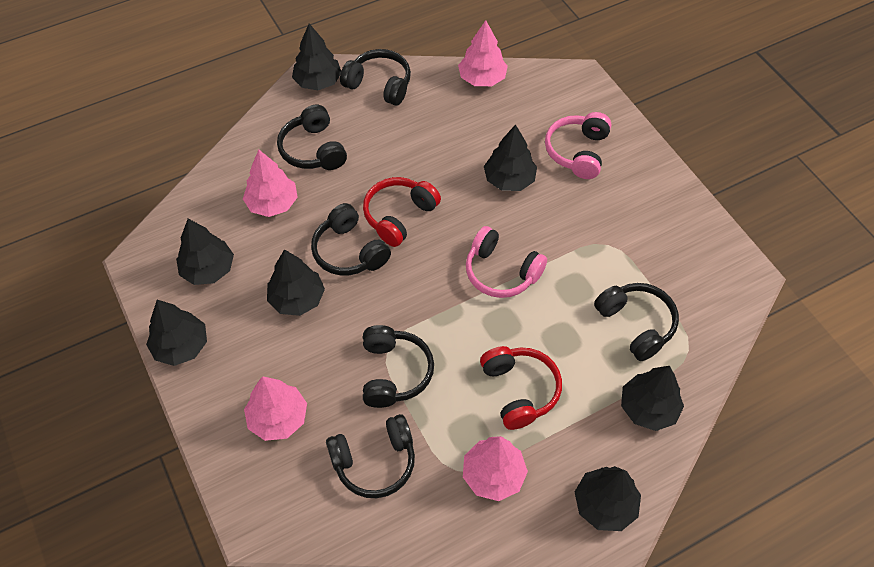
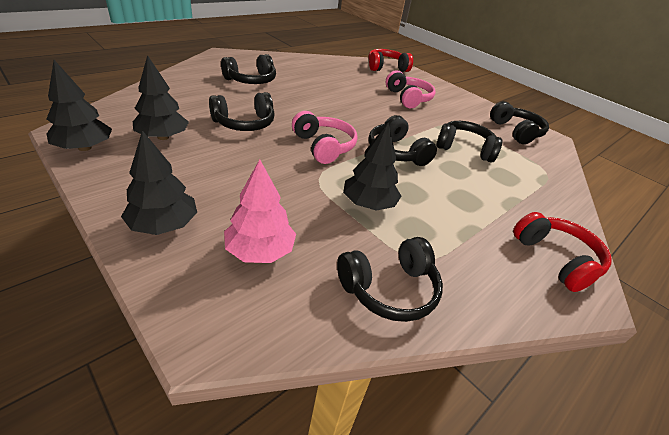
black tree: [146,300,207,366] [176,219,234,285] [267,249,325,316] [292,24,341,90] [484,124,537,191] [575,466,641,531] [621,366,684,431] = 7 -> [47,60,112,151] [121,130,197,235] [133,55,189,140] [343,123,401,210] = 4
pink tree: [243,150,298,217] [244,376,307,441] [458,20,508,86] [463,436,528,501] = 4 -> [224,159,296,263] = 1

